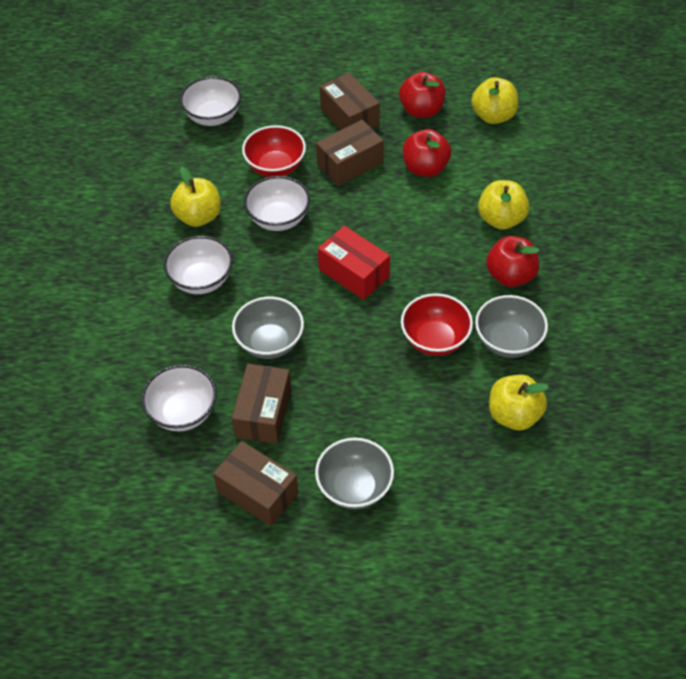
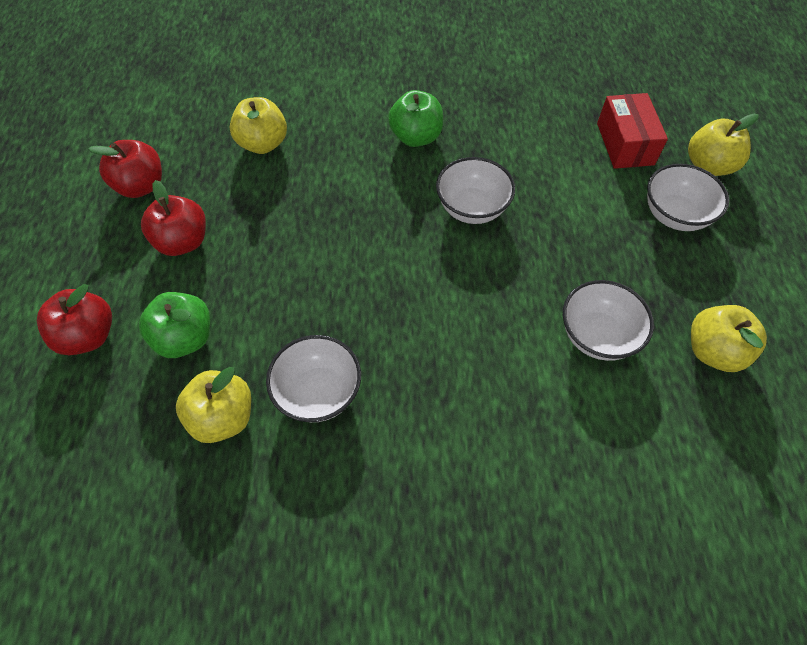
brown box: [213,441,298,527] [232,364,291,444] [316,120,384,186] [320,73,380,130] = 4 -> none = 0
green apple: none = 0 -> [139,292,210,358] [388,90,443,147] = 2
grey bowl: [232,297,304,359] [315,438,394,509] [475,295,548,358] = 3 -> none = 0
red bowl: [242,125,306,177] [401,293,473,356] = 2 -> none = 0

